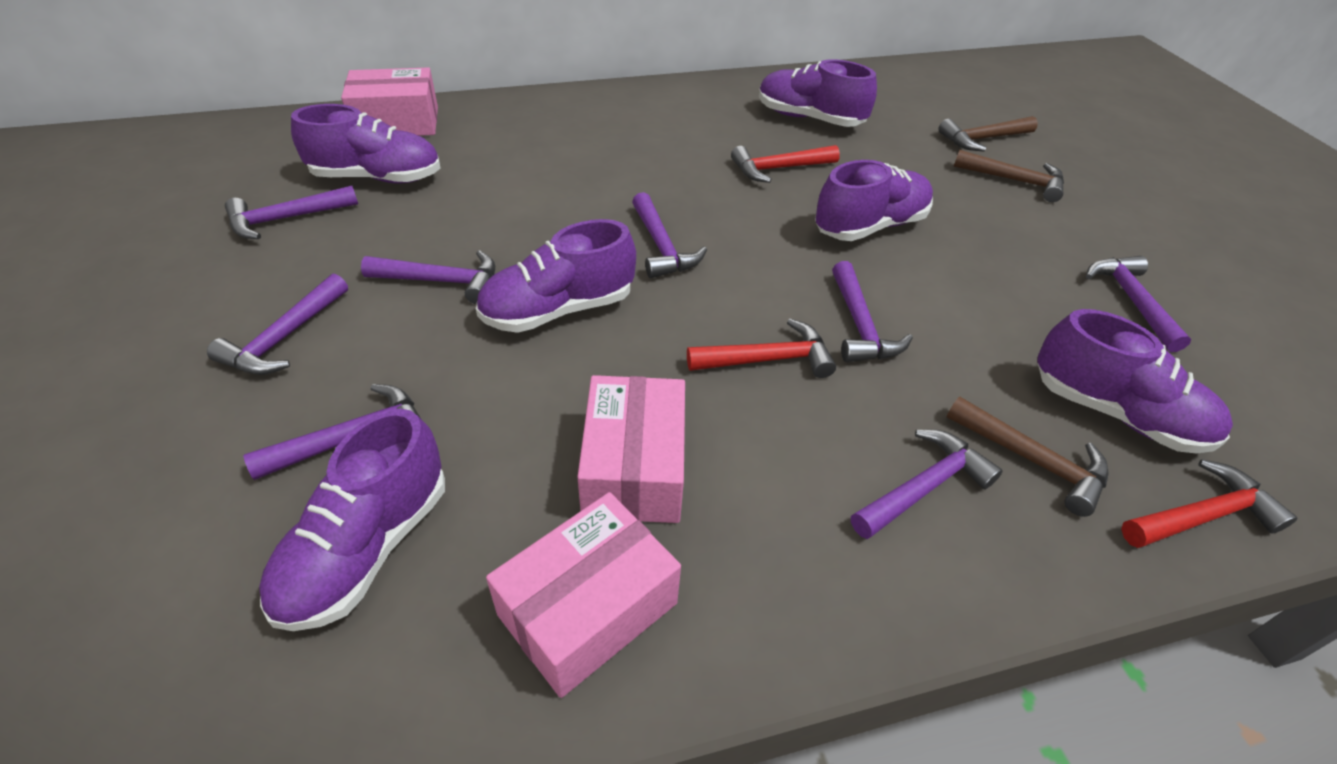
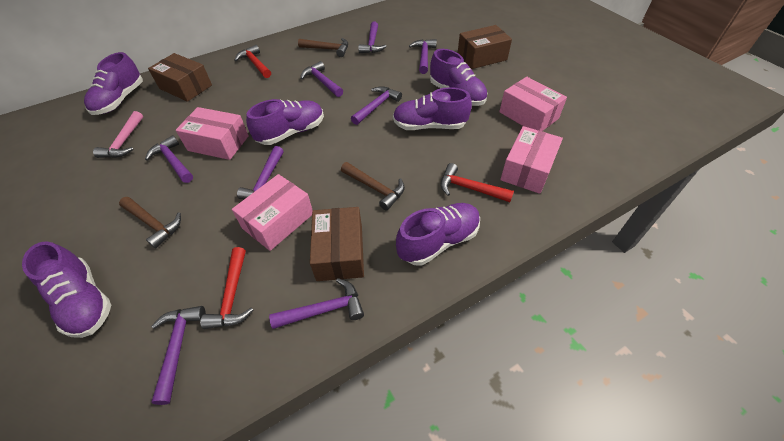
brown box: none = 0 -> [148,53,212,102] [310,207,364,281] [458,25,512,69] = 3
pink box: [341,67,438,136] [486,492,681,698] [578,375,685,523] = 3 -> [176,107,249,160] [232,174,313,251] [499,77,567,131] [500,126,563,194] = 4
pink hammer: none = 0 -> [93,111,143,158] = 1

